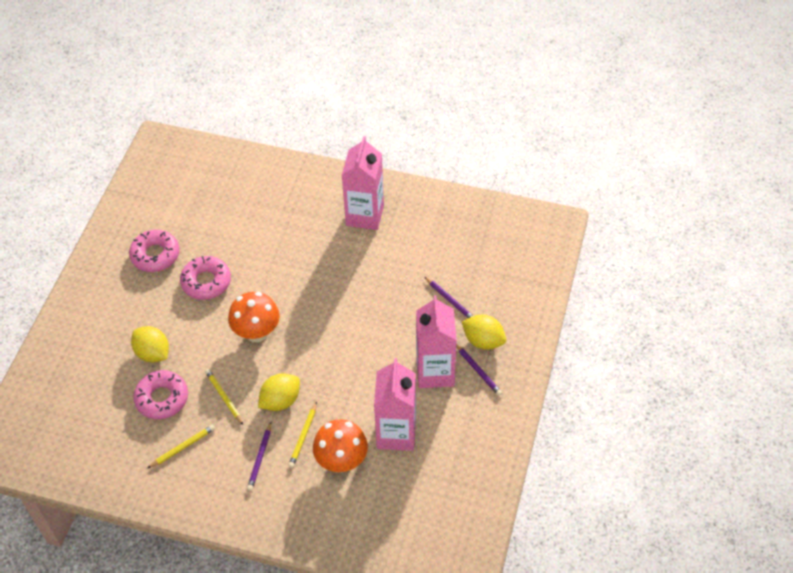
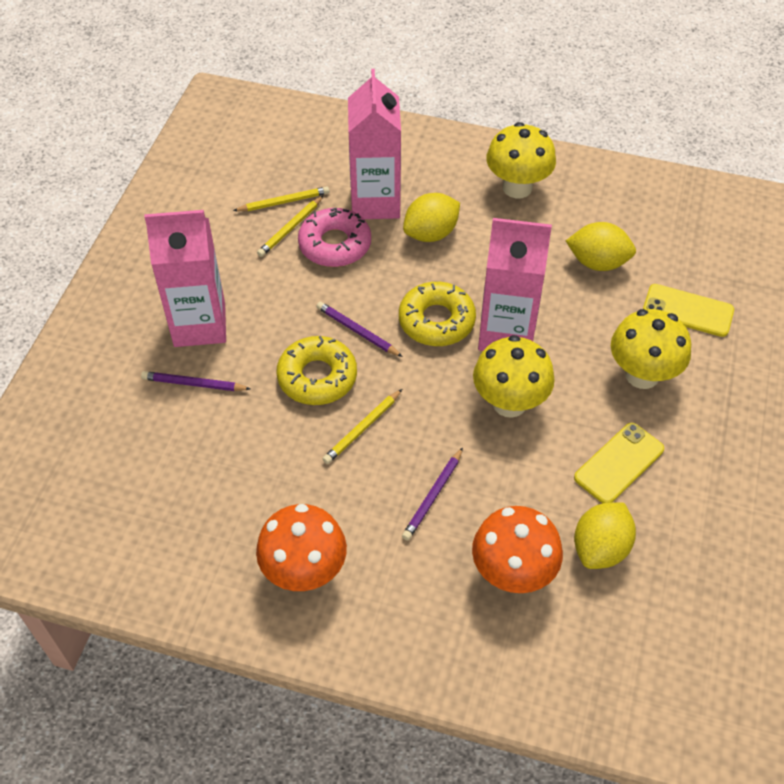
pink donut: [129,230,180,272] [133,370,188,419] [180,256,231,300] = 3 -> [298,208,371,267] = 1
yellow donut: none = 0 -> [277,336,357,405] [399,282,476,346] = 2
yellow mushroom: none = 0 -> [473,335,555,418] [486,122,556,198] [611,309,691,389] = 3
yellow phone: none = 0 -> [574,423,664,503] [643,284,734,337] = 2

